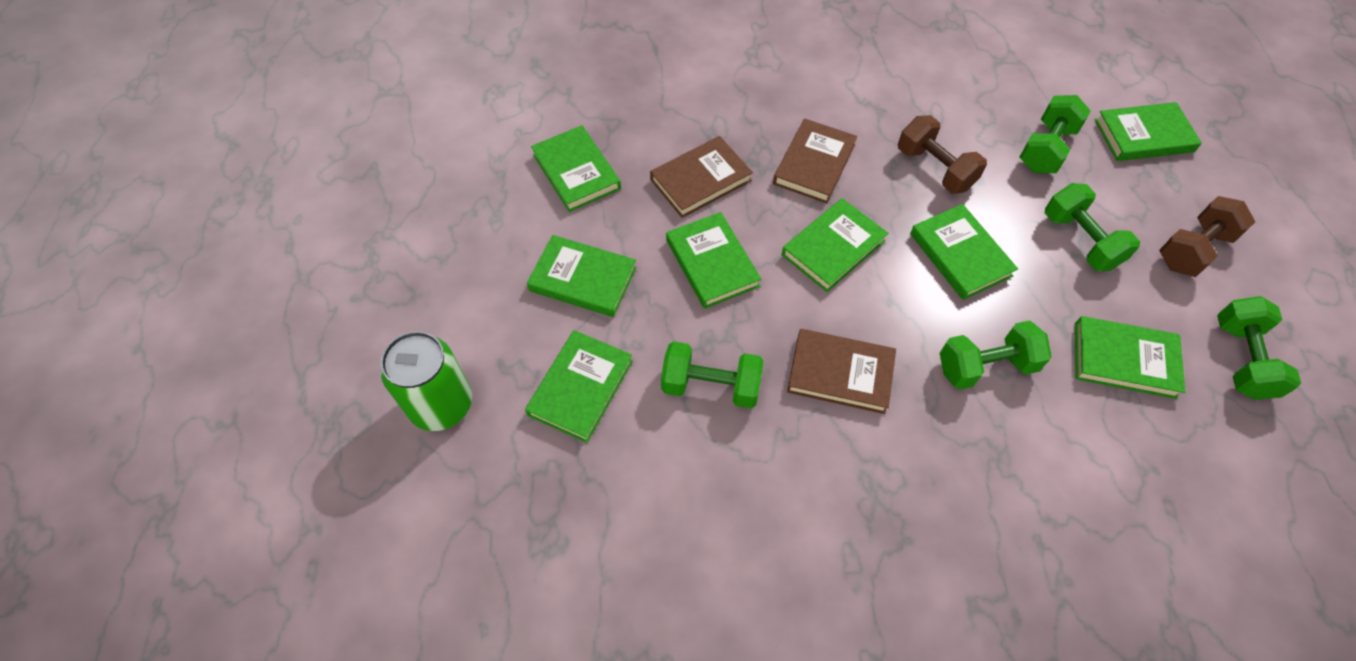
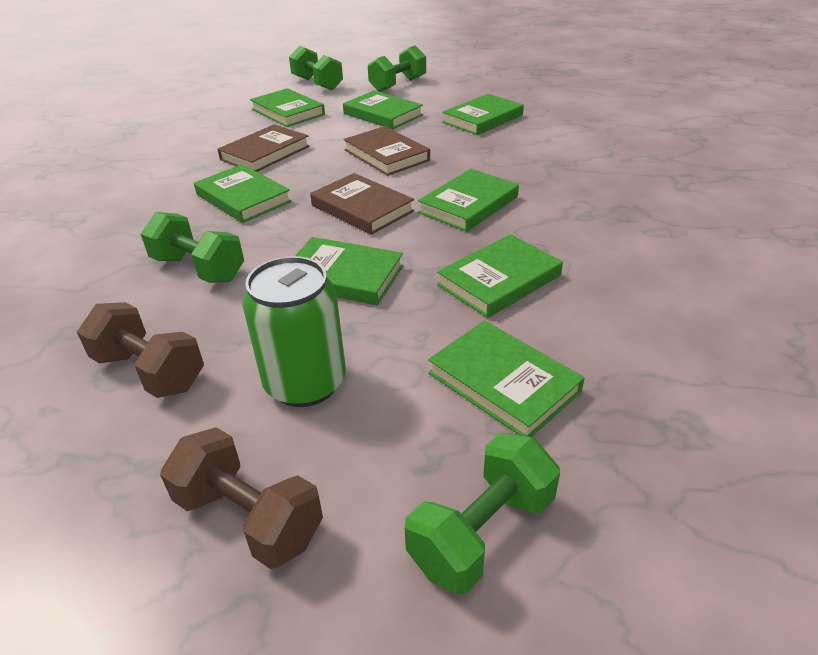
green dumbbell: [661,341,764,409] [940,321,1052,390] [1020,95,1091,173] [1045,183,1140,271] [1217,296,1301,400] = 5 -> [141,212,244,283] [289,46,343,91] [368,45,426,92] [405,433,560,594] = 4

